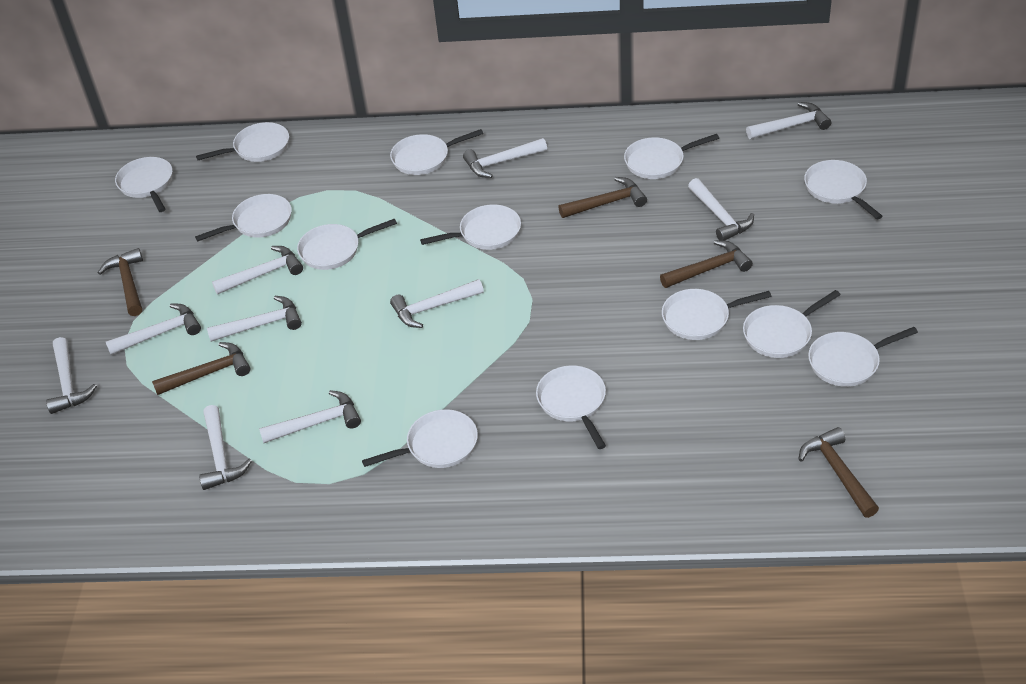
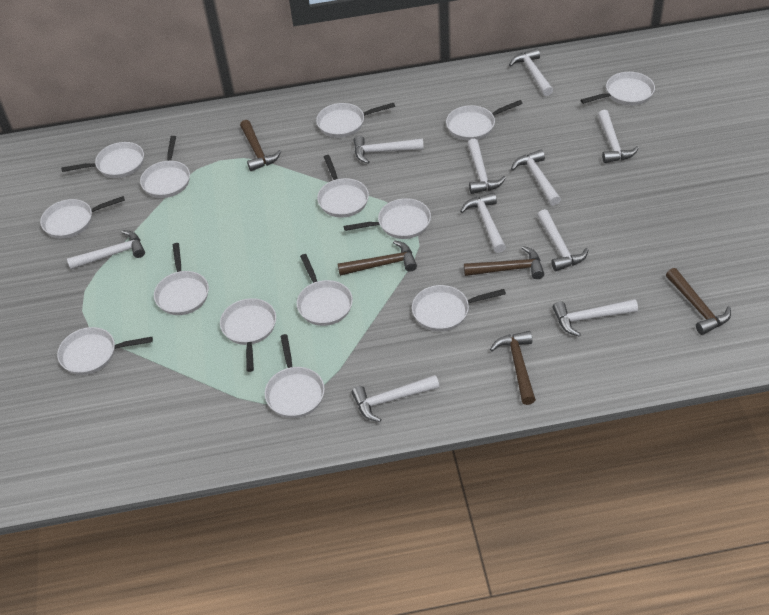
white pan: [115,157,173,212] [195,194,292,241] [196,122,289,162] [297,218,397,270] [362,409,478,468] [390,129,483,175] [420,205,521,250] [536,365,606,449] [624,134,719,179] [662,289,771,340] [743,290,841,358] [804,160,883,219] [808,327,918,387] = 13 -> [40,196,125,239] [57,327,153,375] [61,142,144,178] [140,136,190,198] [154,243,209,315] [220,298,276,372] [265,334,325,418] [297,254,353,326] [316,103,395,138] [317,155,369,218] [344,198,431,239] [412,285,506,331] [446,100,523,141] [581,72,655,105] = 14

